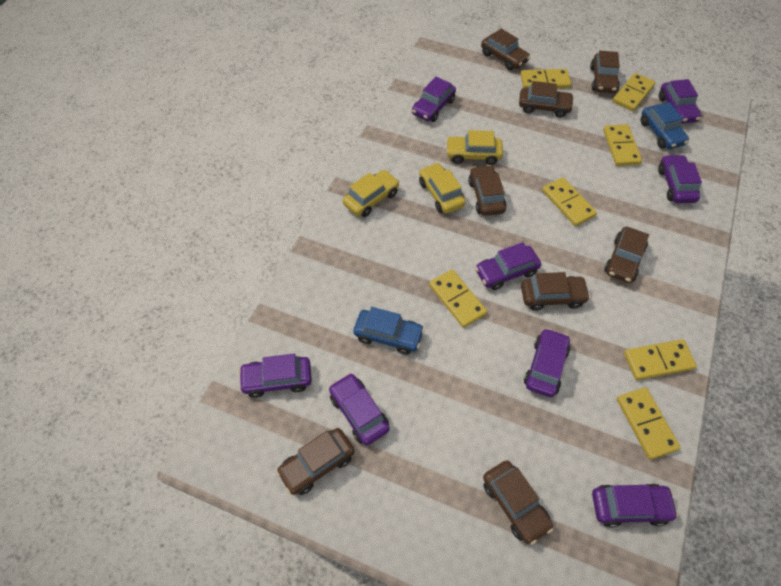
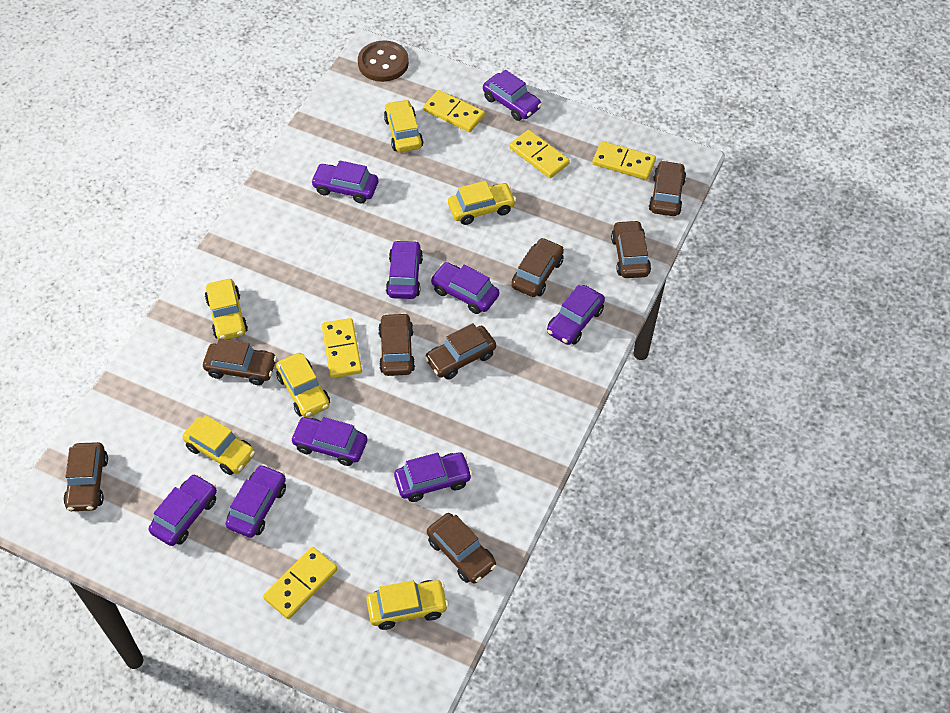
blue car: [353,307,425,355] [641,102,689,149] = 2 -> none = 0
brown button: none = 0 -> [358,41,409,82] = 1
purple car: [239,354,312,398] [329,373,390,445] [412,77,456,122] [475,242,541,290] [524,328,570,397] [592,483,678,527] [658,154,702,203] [659,79,701,124] = 8 -> [149,474,217,546] [226,464,286,538] [290,417,367,466] [311,160,378,203] [386,240,423,299] [394,452,472,502] [430,262,499,314] [483,70,542,121] [547,285,605,345] = 9
yellow car: [343,170,399,217] [419,163,466,213] [446,130,503,165] = 3 -> [182,415,255,475] [205,279,248,340] [276,353,330,418] [366,580,448,630] [384,99,423,152] [448,181,516,225] = 6
yellow domino: [429,269,487,328] [521,69,571,89] [542,177,597,226] [603,124,642,166] [612,73,656,111] [617,387,681,460] [624,339,697,380] = 7 -> [263,547,337,619] [321,318,362,378] [423,90,485,132] [509,130,570,178] [592,141,656,180] = 5

